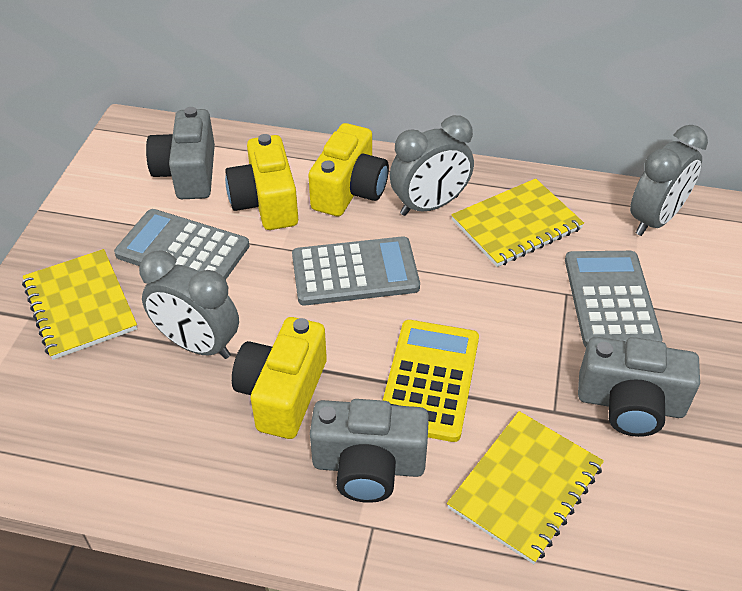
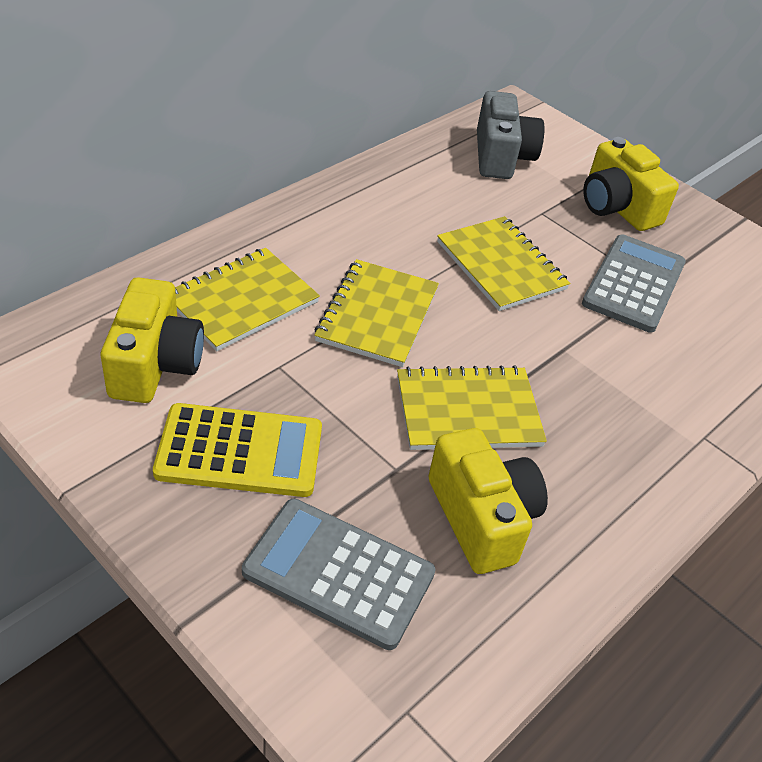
grey calculator: [114,209,249,280] [292,236,420,305] [565,251,663,347] = 3 -> [242,499,435,650] [582,234,686,333] = 2
grey camera: [146,107,215,199] [310,399,429,503] [578,337,700,437] = 3 -> [477,91,545,179] = 1
grey clock: [139,250,239,359] [390,115,474,216] [630,125,708,236] = 3 -> none = 0
yellow notebook: [22,249,137,360] [447,411,604,564] [451,178,584,267] = 3 -> [175,248,320,351] [314,259,439,367] [397,365,547,450] [437,216,570,311] = 4

